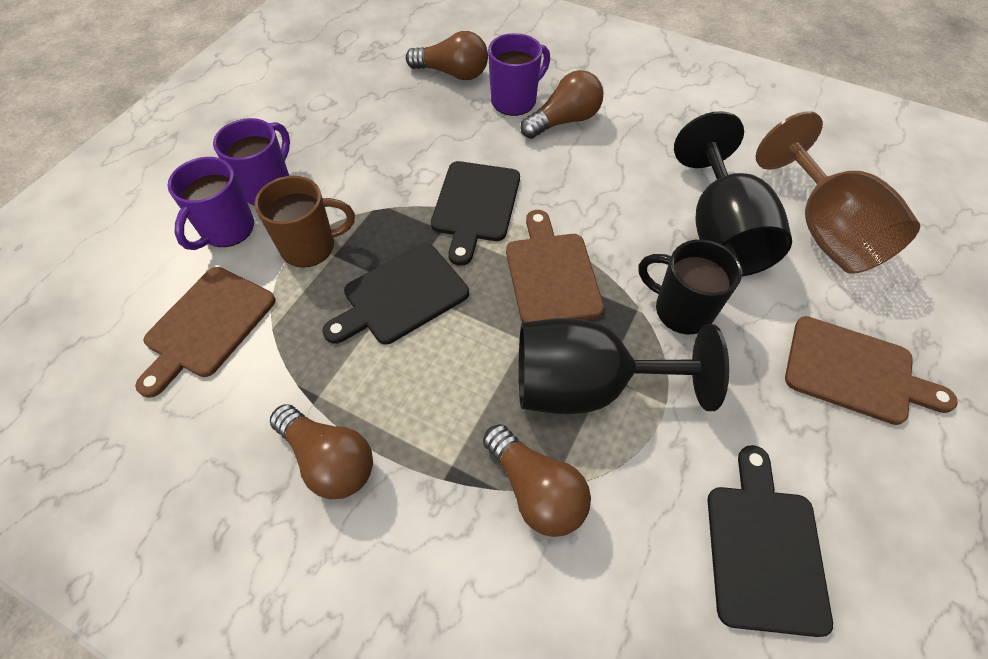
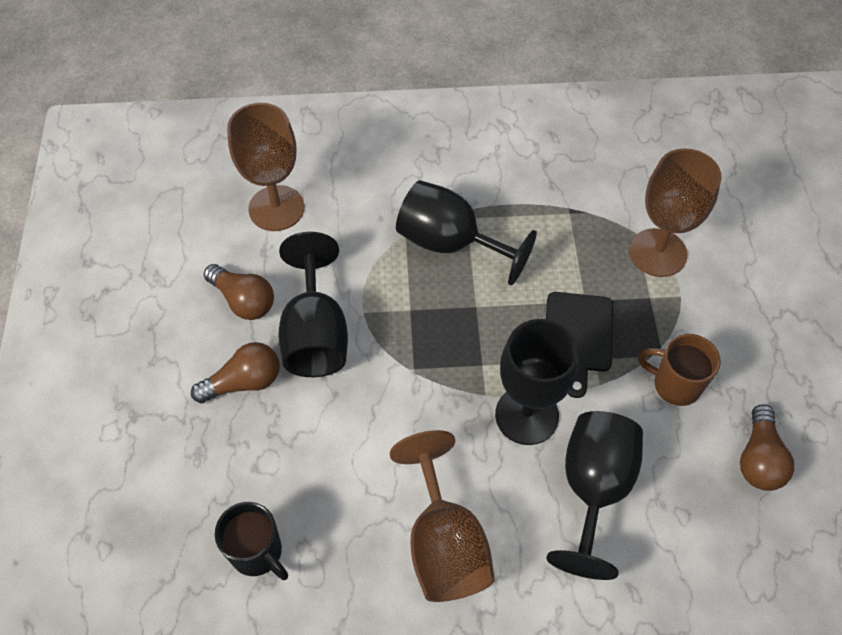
black cutting board: [322,243,469,344] [431,161,520,266] [707,445,833,637] = 3 -> [546,292,613,398] = 1
black goblet: [519,318,729,414] [674,111,792,276] = 2 -> [279,232,348,377] [396,180,537,285] [495,319,579,445] [546,411,643,580] = 4
brown cutting board: [135,267,275,398] [506,210,604,322] [785,316,958,425] = 3 -> none = 0
brown goblet: [756,111,920,274] = 1 -> [227,103,304,231] [390,430,495,602] [629,148,722,277] = 3
brown light bulb: [270,404,373,499] [406,31,488,80] [483,424,591,537] [521,70,603,139] = 4 -> [191,342,280,403] [204,264,274,320] [740,404,794,491] = 3
purple mug: [168,157,254,250] [213,118,290,205] [488,33,550,116] = 3 -> none = 0

